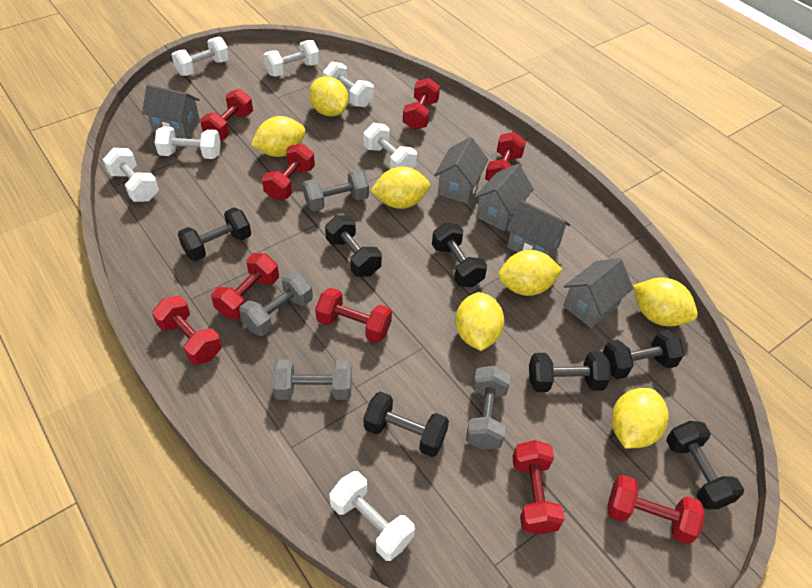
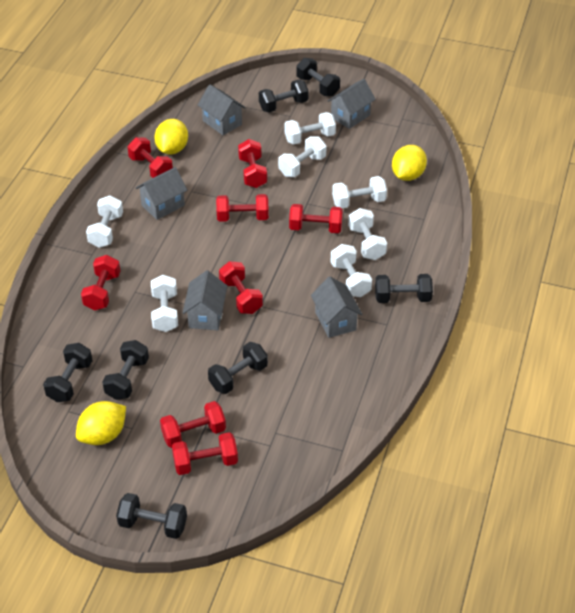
grey dumbbell: [239,271,313,336] [272,359,352,400] [303,169,369,211] [466,366,510,450] = 4 -> none = 0
red dumbbell: [152,296,222,365] [200,89,253,140] [211,253,279,319] [262,143,315,200] [315,288,392,343] [403,78,440,130] [485,132,526,181] [512,440,565,534] [608,475,705,544] = 9 -> [81,255,121,311] [128,137,173,178] [160,401,226,448] [172,432,238,475] [216,194,269,222] [219,261,263,314] [238,139,267,188] [289,204,343,233] = 8
yellow lemon: [251,116,305,157] [309,76,348,117] [371,167,430,209] [455,292,504,351] [498,250,562,296] [612,388,669,449] [632,278,698,326] = 7 -> [76,401,126,445] [154,119,188,155] [392,145,427,181] = 3

